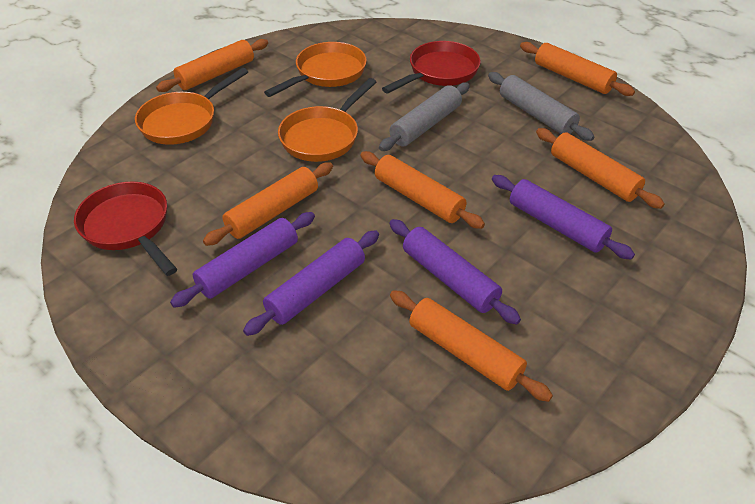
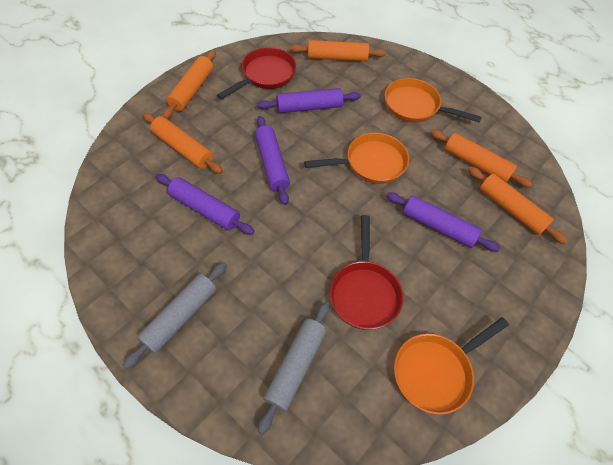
orange rolling pin: [156,39,268,92] [203,162,333,246] [360,151,485,229] [390,290,553,402] [520,42,635,96] [536,128,665,209] = 6 -> [143,113,223,174] [163,50,216,119] [290,40,386,61] [431,130,533,187] [468,166,568,244] = 5

